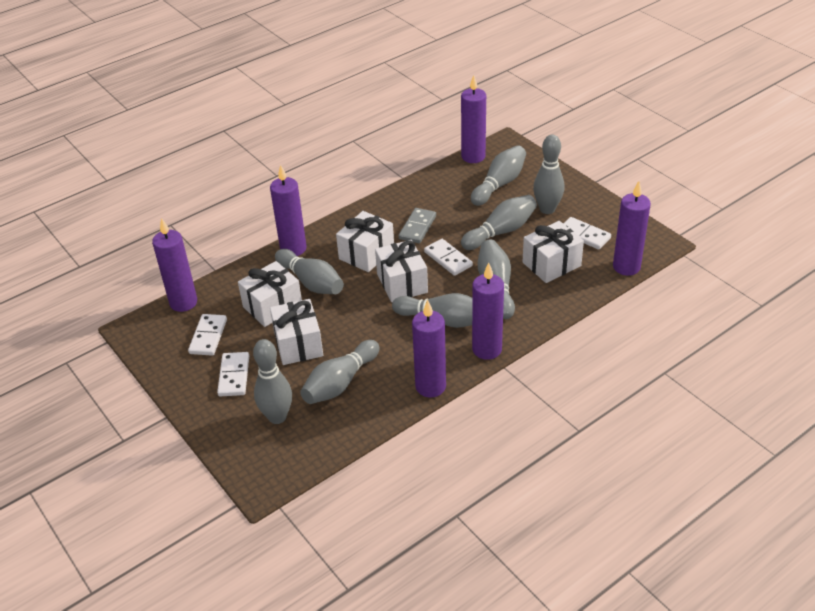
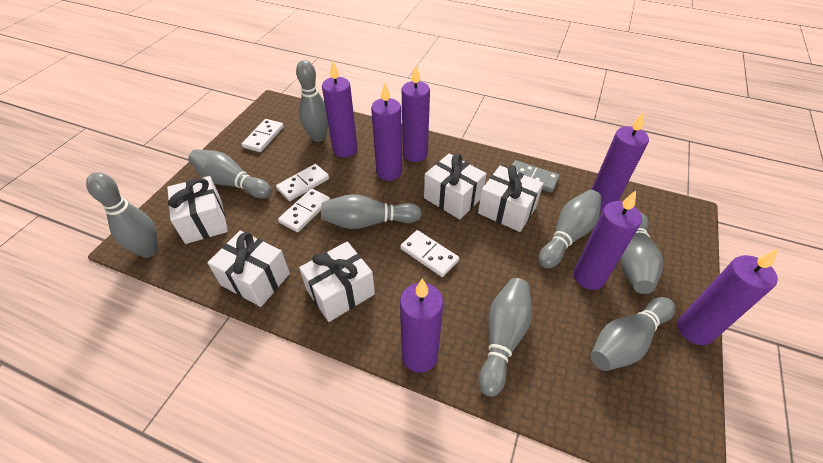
purple candle: [152,218,197,312] [270,165,307,256] [412,300,446,398] [461,75,486,163] [472,263,504,360] [613,181,651,276] = 6 -> [322,60,358,158] [371,83,402,181] [400,278,444,373] [402,66,430,162] [573,190,642,290] [591,112,649,211] [678,248,779,345] = 7

